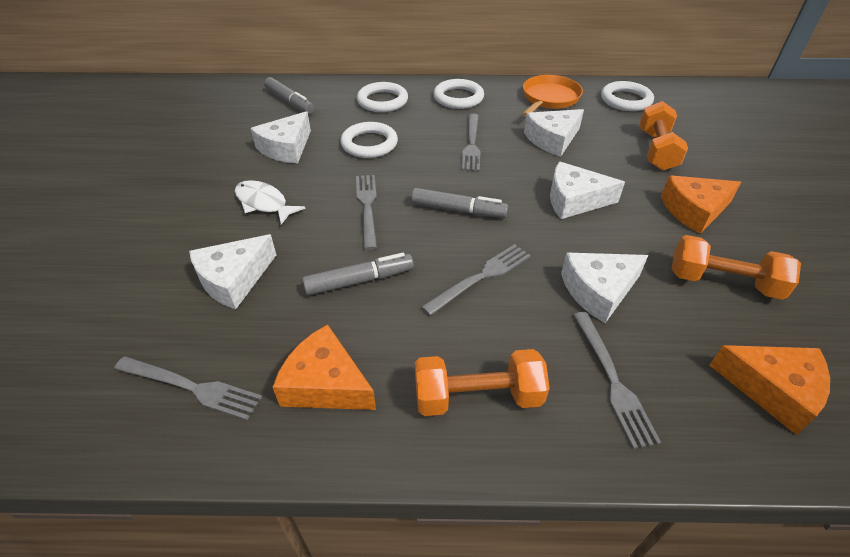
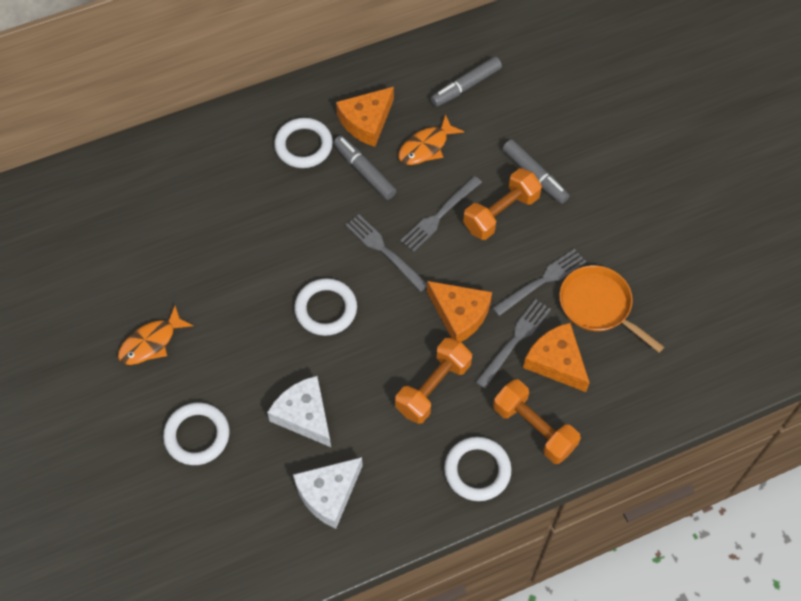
grey fork: [114,356,262,421] [356,175,377,250] [421,244,531,316] [461,113,480,171] [573,312,661,449] = 5 -> [345,214,427,292] [400,176,482,252] [476,299,551,389] [492,249,586,316] = 4
orange fish: none = 0 -> [118,306,193,365] [398,114,464,165] = 2
white cheese: [189,234,276,309] [251,111,311,163] [524,109,584,157] [550,161,625,219] [561,253,648,323] = 5 -> [267,376,331,447] [293,457,363,529] = 2
white fish: [235,180,306,225] = 1 -> none = 0

